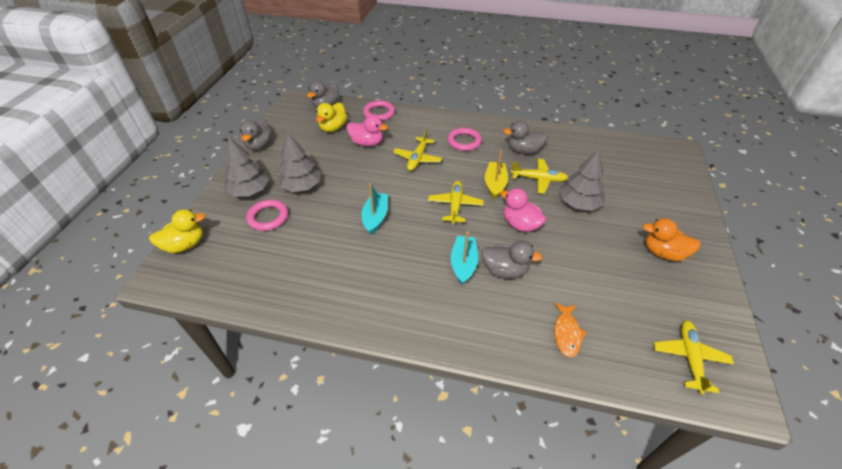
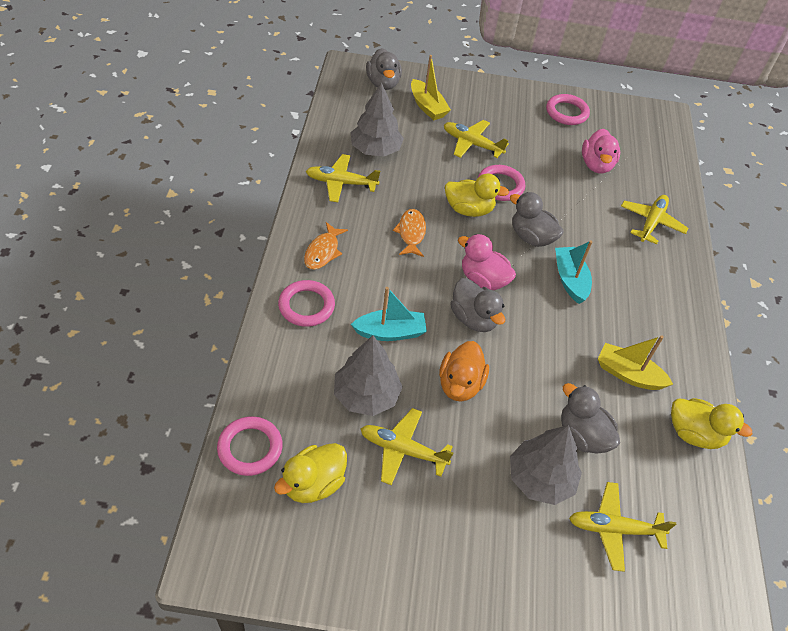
orange fish: [554,302,587,357] = 1 -> [304,222,348,270] [393,209,426,257] = 2
pink ring: [246,200,288,231] [363,100,395,121] [447,128,482,151] = 3 -> [217,416,283,476] [278,280,335,327] [478,165,525,201] [546,94,590,125] = 4
yellow boat: [485,150,508,199] = 1 -> [411,55,451,120] [598,335,673,390] = 2
yellow duck: [149,209,205,253] [316,102,347,132] = 2 -> [274,443,347,503] [445,173,509,217] [671,398,753,449] = 3
yellow plane: [393,129,442,171] [428,181,484,224] [511,159,568,194] [654,320,734,394] = 4 -> [306,154,380,202] [361,408,453,485] [444,120,509,158] [569,482,676,572] [621,195,689,244] = 5

